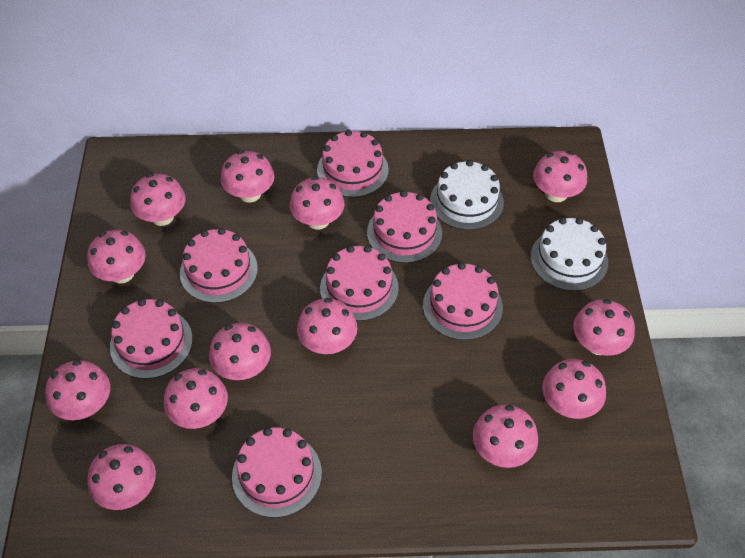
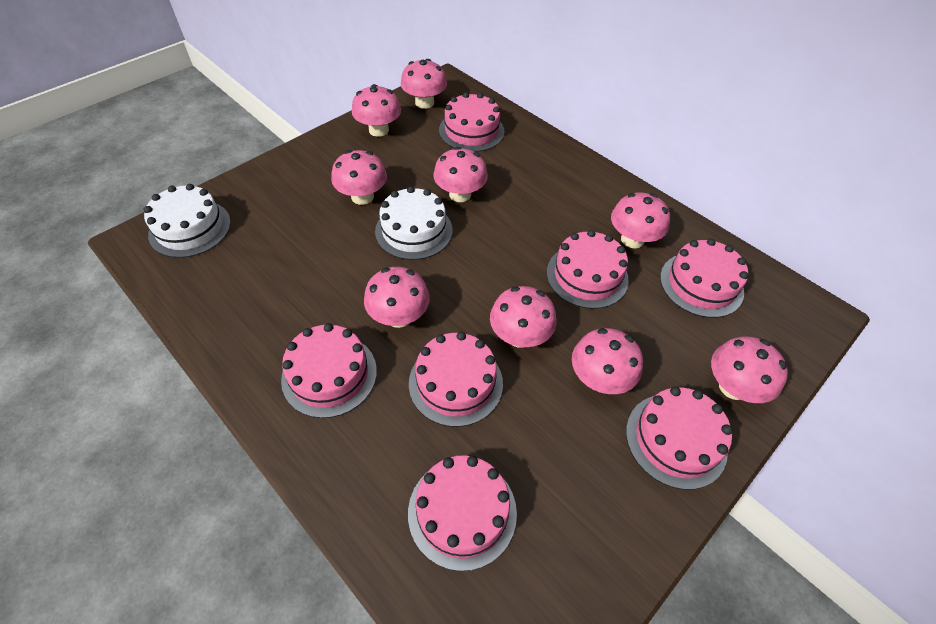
pink mushroom: [45,360,110,420] [87,230,146,283] [87,444,156,510] [130,173,186,226] [164,368,228,429] [209,323,271,380] [221,150,275,202] [290,176,344,230] [297,298,357,354] [473,404,538,468] [533,151,587,202] [542,359,606,419] [574,299,635,356] = 13 -> [331,150,387,205] [352,84,401,137] [364,267,430,328] [401,59,447,109] [433,147,488,202] [490,286,557,348] [572,328,643,394] [611,192,670,248] [711,337,788,403] = 9

